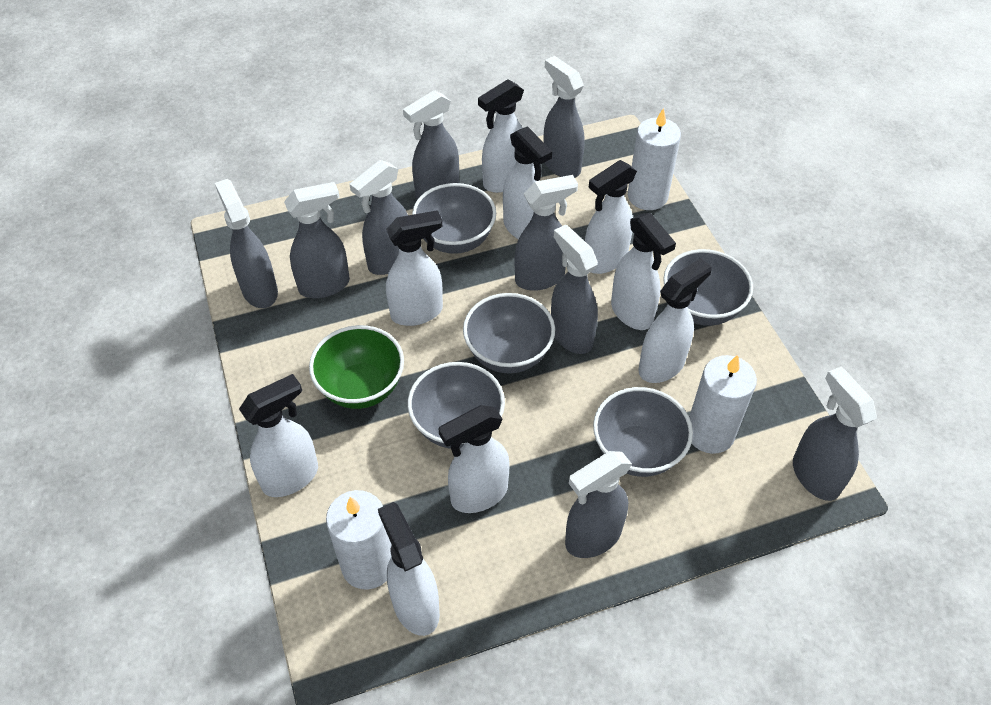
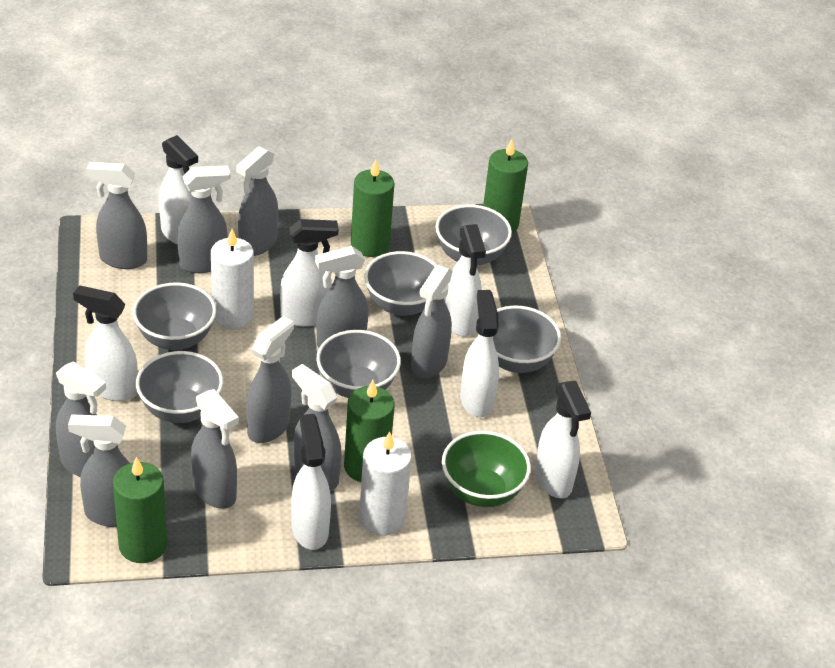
green candle: none = 0 -> [113,457,167,563] [344,380,395,482] [351,160,395,257] [483,139,528,233] = 4
grey bowl: [408,362,505,449] [412,183,496,254] [463,293,555,374] [593,387,693,477] [663,249,753,326] = 5 -> [133,282,216,350] [136,351,223,423] [316,330,401,398] [364,251,437,316] [435,205,512,266] [493,306,561,373] = 6
grey spray bottle: [215,179,278,308] [284,182,350,298] [350,160,408,275] [403,90,459,200] [515,175,578,291] [543,56,585,178] [551,225,598,354] [565,451,632,558] [793,367,877,501] = 9 -> [56,361,106,477] [68,415,130,527] [86,162,147,269] [177,165,230,273] [191,389,239,509] [236,146,278,256] [246,316,294,443] [292,364,342,490] [315,246,369,348] [411,265,453,378] = 10
white candle: [326,490,391,590] [628,108,681,210] [689,355,757,454] = 3 -> [211,229,254,329] [359,431,412,536] = 2
white spray bottle: [239,374,318,497] [378,502,440,636] [386,210,443,326] [438,405,509,513] [478,79,524,193] [503,126,552,239] [585,160,637,274] [611,213,676,330] [639,258,712,383] = 9 -> [73,285,138,401] [159,135,198,245] [280,219,339,327] [291,414,331,550] [445,224,486,337] [460,290,499,417] [535,381,591,498] = 7

